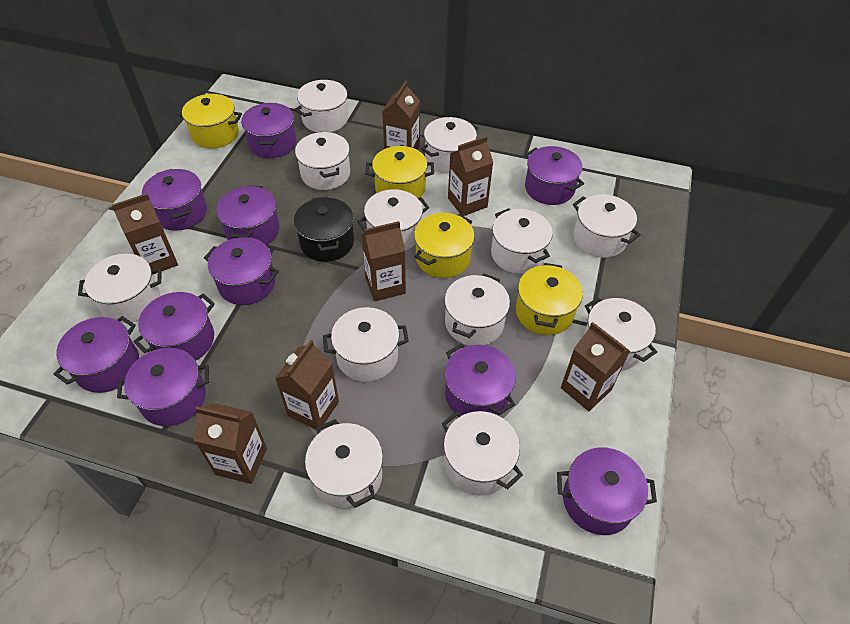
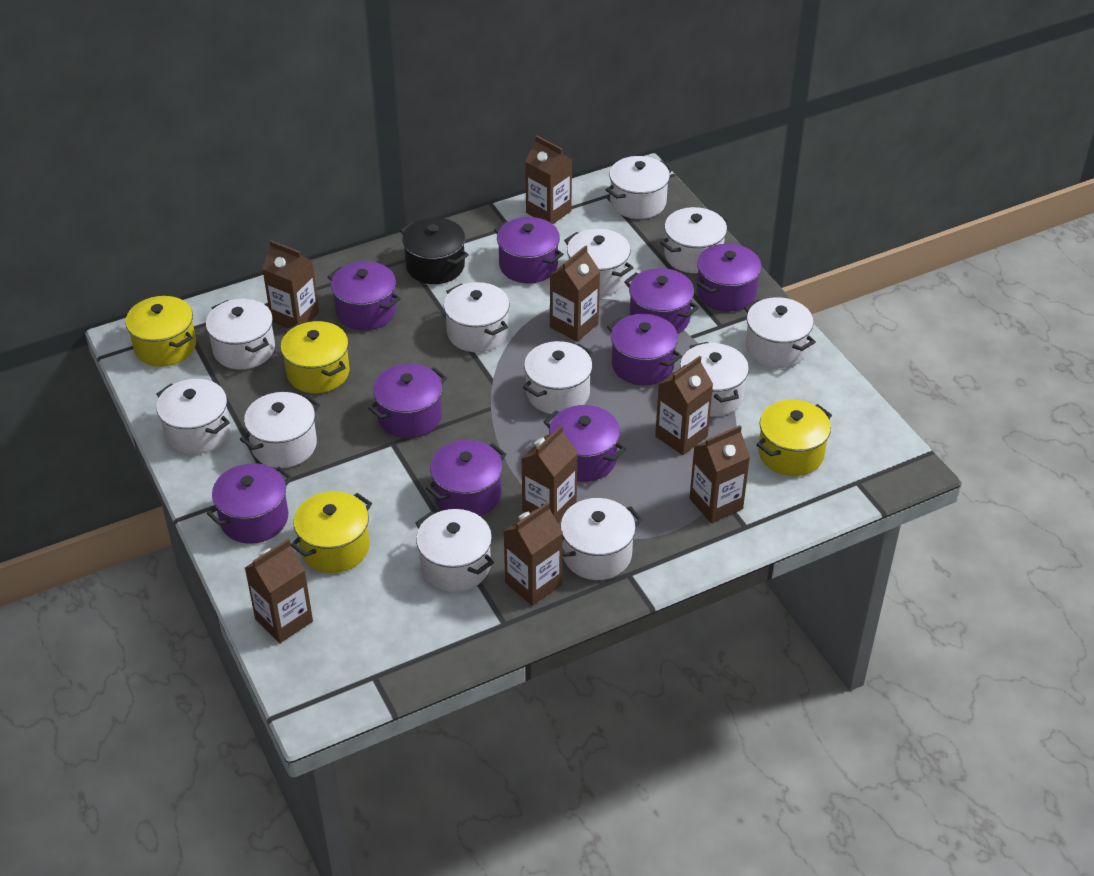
brown carton: [111,193,178,275] [194,403,267,484] [275,340,339,430] [361,221,406,301] [382,81,420,150] [448,136,493,216] [561,322,630,411] = 7 -> [245,539,313,643] [262,240,319,328] [504,502,563,606] [522,425,578,524] [525,135,572,224] [550,245,601,342] [655,356,713,455] [690,425,750,523] = 8
purple pot: [53,316,139,393] [117,348,209,426] [133,292,215,361] [142,169,207,231] [204,237,279,305] [216,185,280,245] [241,103,297,158] [445,343,516,416] [525,146,584,205] [557,447,657,535] = 10 -> [207,463,292,544] [328,261,401,330] [368,364,447,438] [426,440,507,516] [494,217,564,283] [544,405,626,482] [607,314,682,385] [624,268,699,334] [697,244,762,312] = 9

